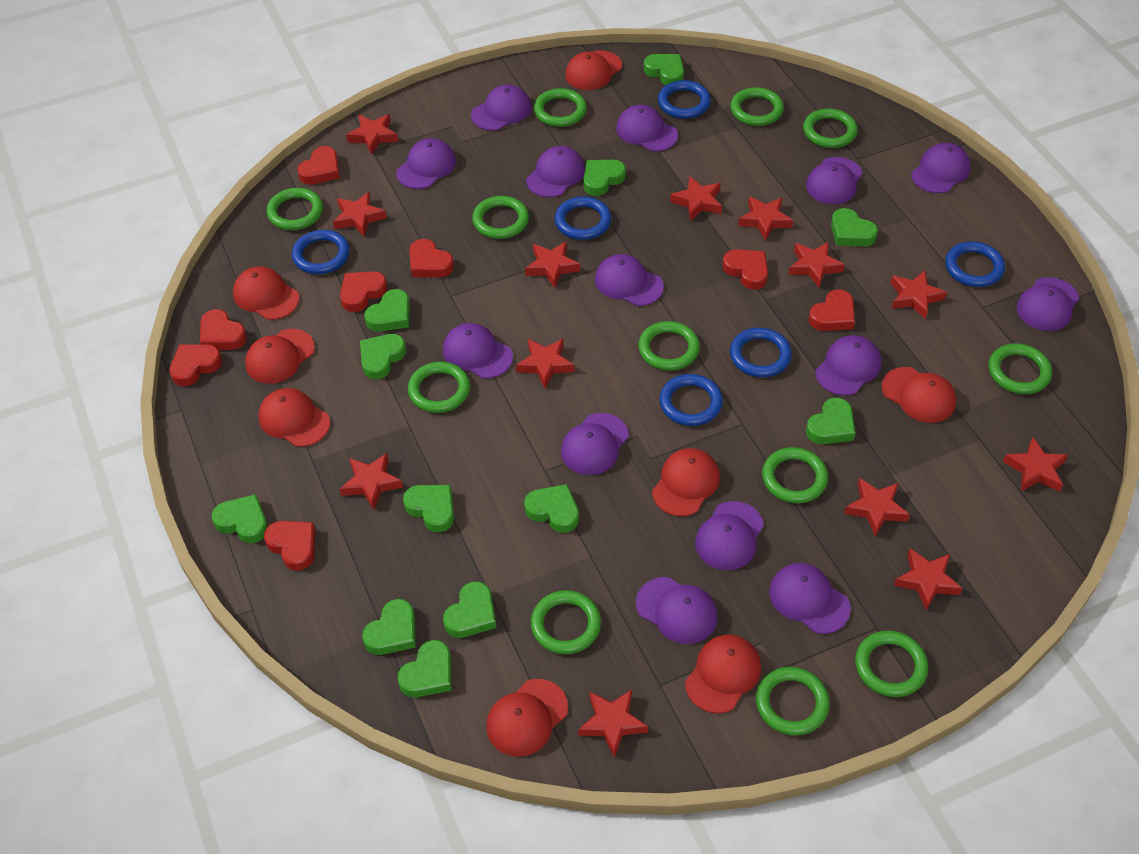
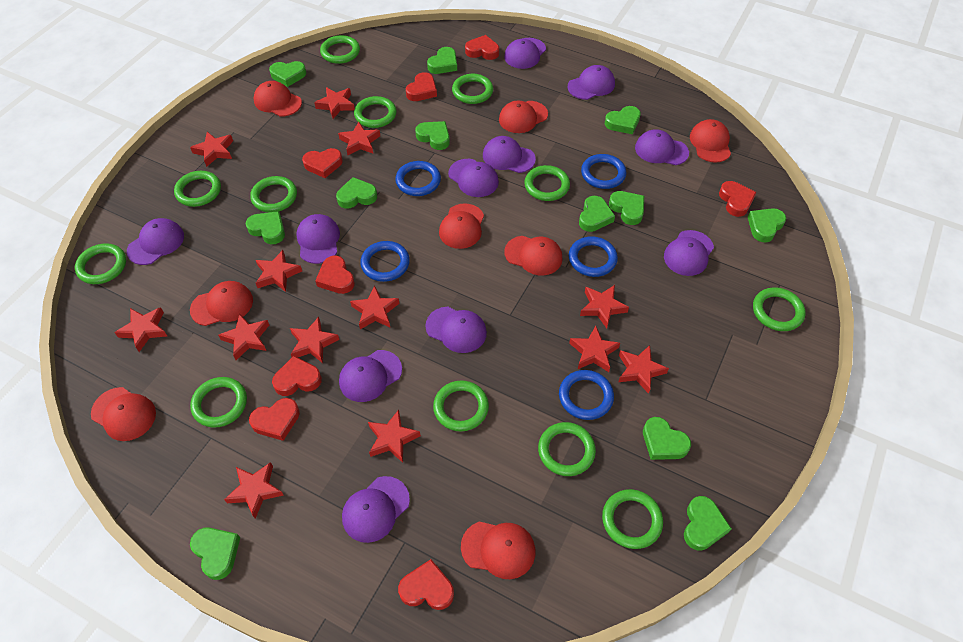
blue ring: [292,230,350,274] [555,197,611,240] [658,80,711,119] [660,374,723,426] [730,328,792,377] [945,241,1005,287] = 6 -> [360,241,410,282] [395,161,441,196] [559,370,614,420] [569,236,618,277] [581,154,626,189] = 5
purple cap: [396,138,456,189] [443,323,513,378] [471,85,532,131] [526,146,585,197] [561,413,629,475] [595,254,664,306] [616,105,678,151] [636,577,718,644] [695,501,764,570] [769,563,851,634] [806,157,863,204] [815,335,882,395] [911,143,971,193] [1017,277,1079,331] = 14 -> [127,218,184,265] [296,214,340,264] [339,350,402,402] [342,476,410,543] [425,307,487,353] [448,159,499,197] [483,136,536,173] [504,38,546,69] [567,65,615,100] [635,129,689,165] [664,230,714,276] = 11

